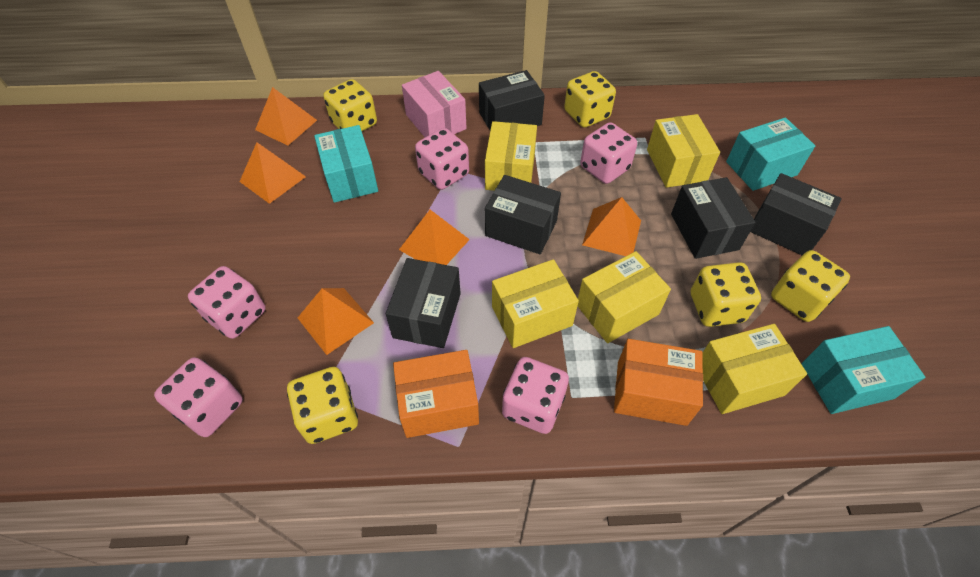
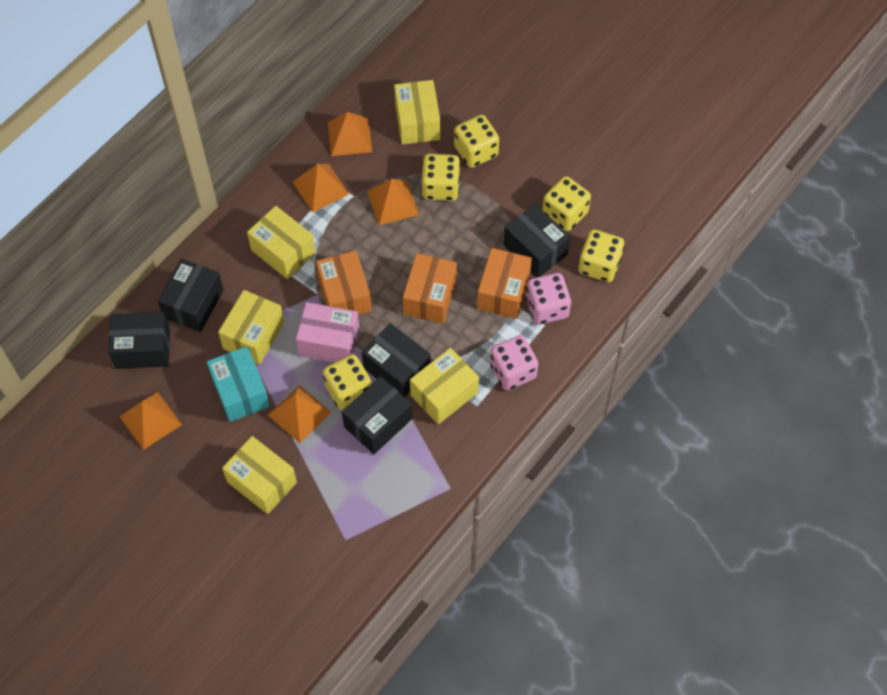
orange box: [393,350,479,438] [614,339,703,426] = 2 -> [316,251,372,315] [403,253,457,324] [477,248,532,319] = 3
pink dice: [154,357,243,437] [188,266,266,339] [415,128,469,190] [502,357,569,434] [580,122,637,184] = 5 -> [490,335,539,390] [526,273,571,325] = 2
turquoise box: [314,125,378,203] [726,117,815,191] [801,326,925,414] = 3 -> [207,346,270,422] = 1

